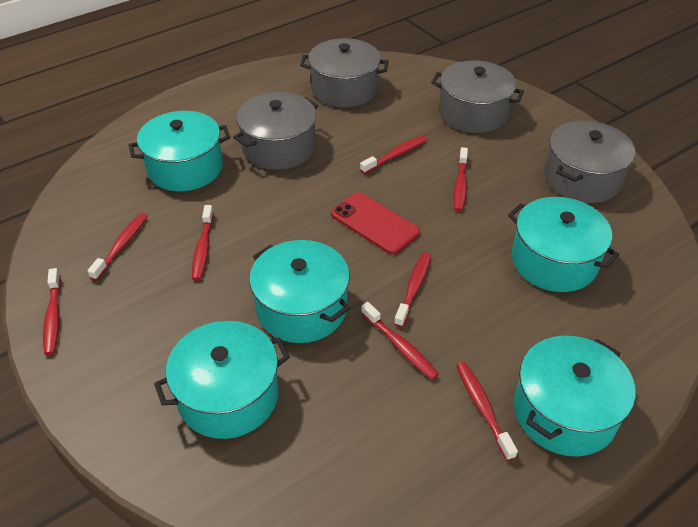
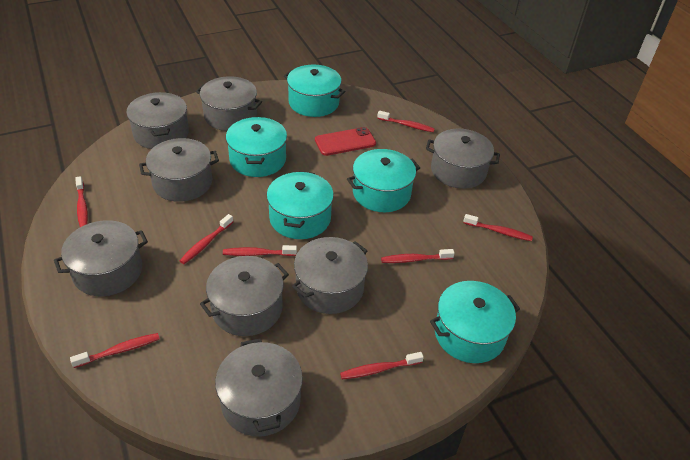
grey pot: [233,92,318,170] [300,38,389,107] [431,60,524,133] [544,121,635,203] = 4 -> [54,220,148,296] [126,92,189,149] [139,138,219,202] [196,76,262,131] [200,256,289,336] [215,339,303,437] [292,237,368,314] [426,129,500,189] = 8

